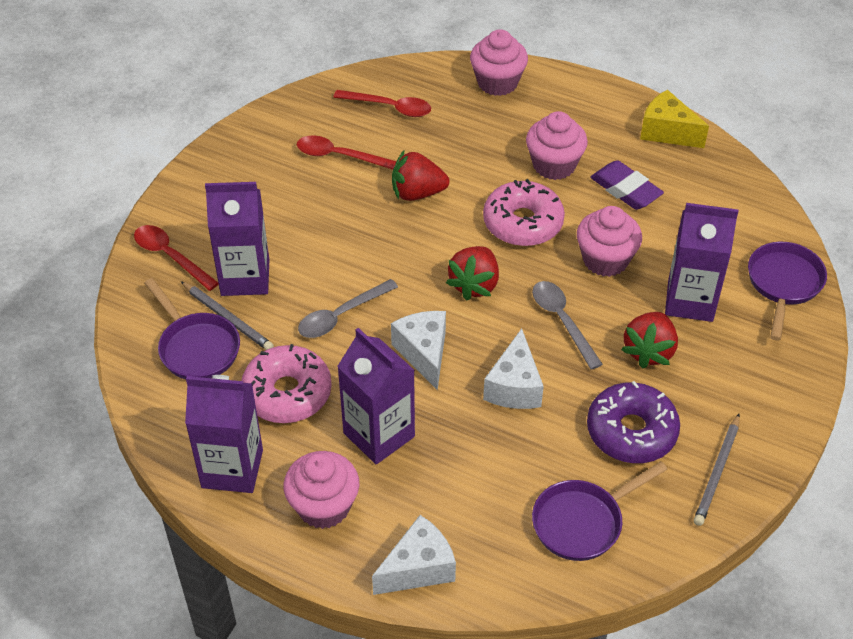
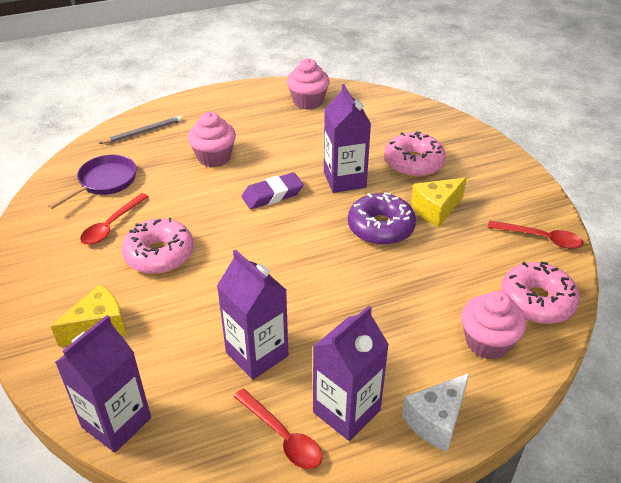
grey pencil: [181,281,274,350] [694,414,740,526] = 2 -> [98,115,183,144] = 1
grey spoon: [298,279,398,338] [532,281,603,370] = 2 -> none = 0
pink cupcake: [284,451,360,529] [470,29,528,96] [526,111,588,180] [577,206,642,277] = 4 -> [188,112,236,167] [287,59,330,110] [461,291,526,359] = 3
pink donut: [241,344,332,423] [483,179,565,246] = 2 -> [122,218,194,274] [384,132,446,177] [501,262,580,324] = 3
purple pan: [144,278,240,379] [532,461,668,561] [748,242,827,341] = 3 -> [47,155,137,209] = 1
red strawberry: [392,151,449,201] [446,246,499,301] [621,312,678,369] = 3 -> none = 0
white cheese: [372,515,456,595] [391,311,446,390] [483,328,544,409] = 3 -> [402,373,470,452] = 1
yellow cheese: [640,90,709,148] = 1 -> [51,284,126,347] [411,178,467,227] = 2

